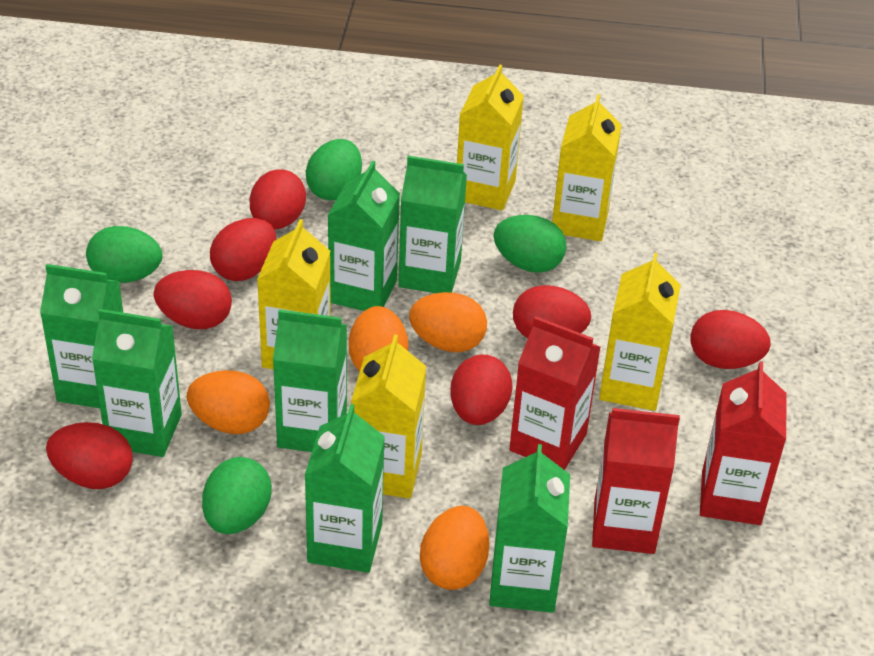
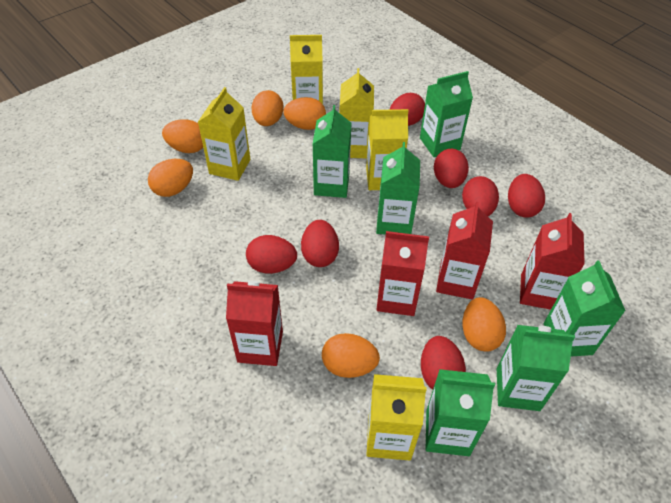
green carton: [40,264,123,408] [92,309,182,457] [273,310,347,452] [305,404,385,573] [328,161,400,311] [398,156,467,293] [489,444,570,613] = 7 -> [313,105,352,198] [376,142,420,235] [420,71,473,157] [426,369,495,456] [497,325,575,411] [544,260,625,356] = 6
green egg: [86,226,162,283] [202,457,272,534] [306,139,362,201] [493,215,566,273] = 4 -> none = 0
orange egg: [187,370,270,434] [349,306,408,371] [409,292,487,352] [420,506,489,590] = 4 -> [148,159,193,197] [162,119,203,153] [252,90,284,126] [283,97,326,130] [322,333,380,378] [463,297,506,352] = 6
red carton: [509,316,601,470] [592,408,680,554] [700,362,787,525] = 3 -> [226,281,283,366] [376,231,429,316] [436,202,493,299] [520,213,585,310] = 4

